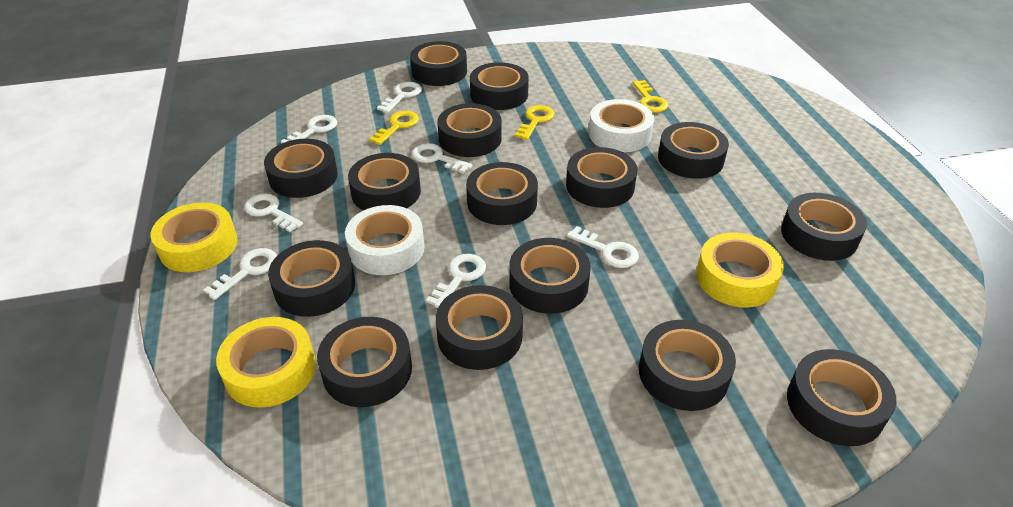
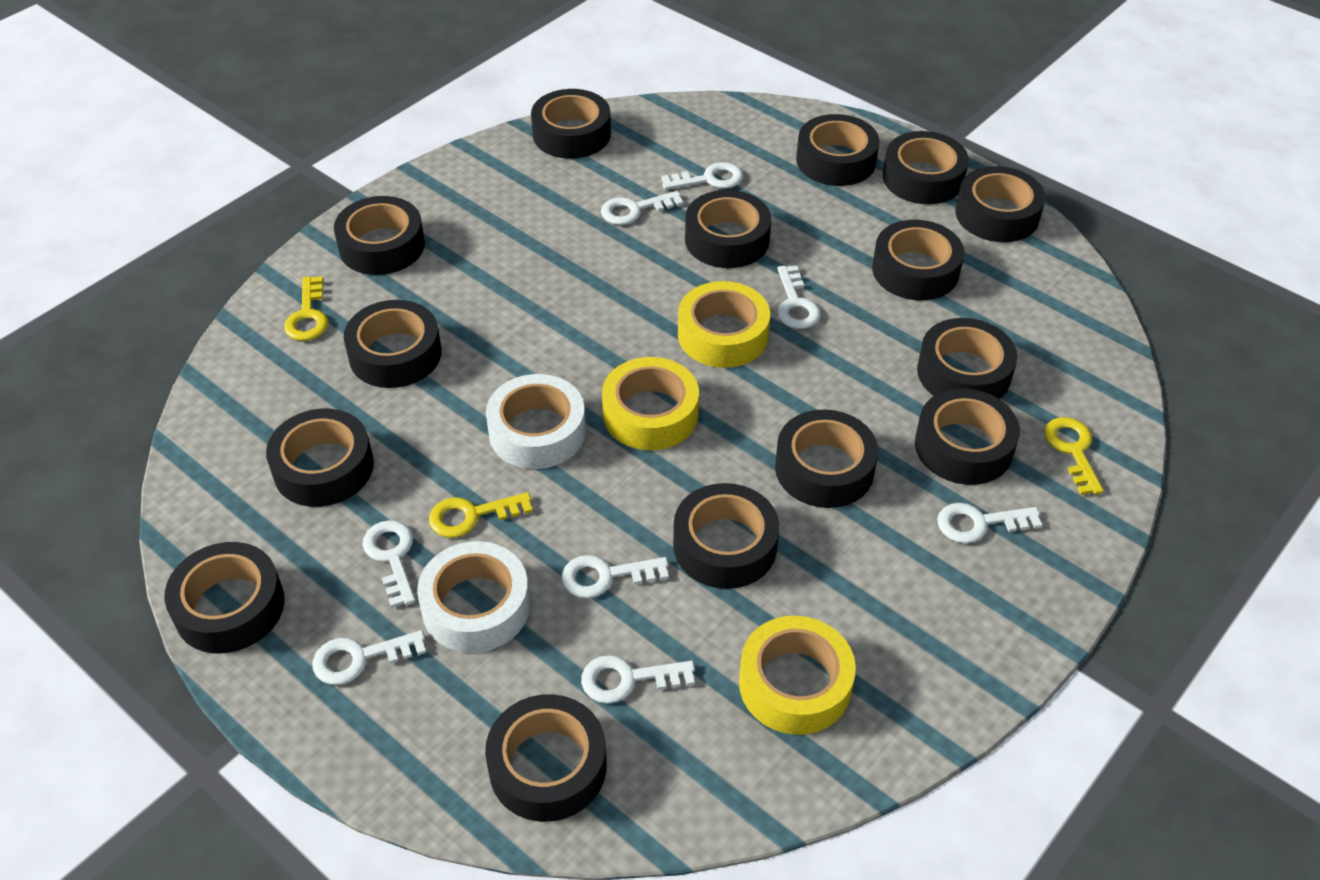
white key: [204,248,277,300] [244,194,303,232] [281,115,337,143] [377,82,422,113] [412,143,473,174] [426,254,486,308] [567,226,639,268] = 7 -> [312,630,426,685] [362,520,415,608] [562,555,669,598] [581,655,695,704] [601,191,683,225] [661,162,743,190] [777,265,821,329] [937,503,1042,543] = 8

